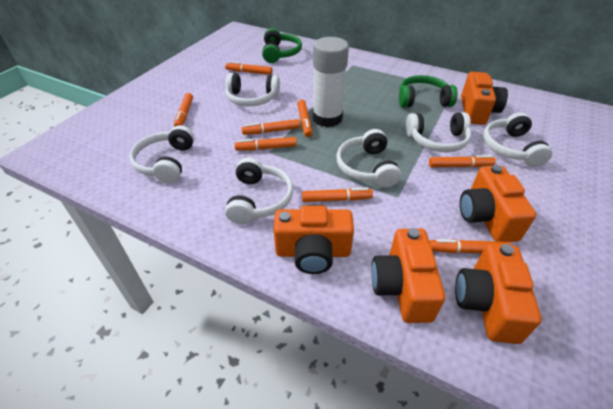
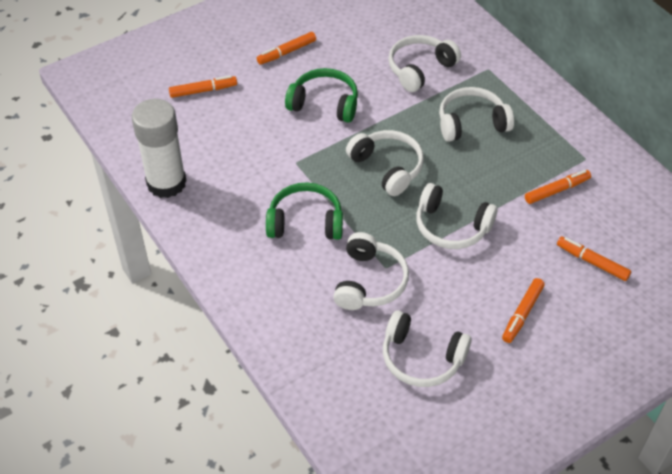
orange camera: [273,205,354,274] [371,228,445,323] [455,243,542,344] [460,165,536,242] [461,72,508,125] = 5 -> none = 0
orange marker: [174,93,193,127] [225,61,272,75] [234,137,297,151] [241,119,300,135] [297,99,312,137] [302,188,373,202] [429,155,496,167] [429,239,512,253] = 8 -> [169,75,237,98] [257,32,316,65] [502,278,545,343] [525,170,591,204] [557,236,631,281] = 5

